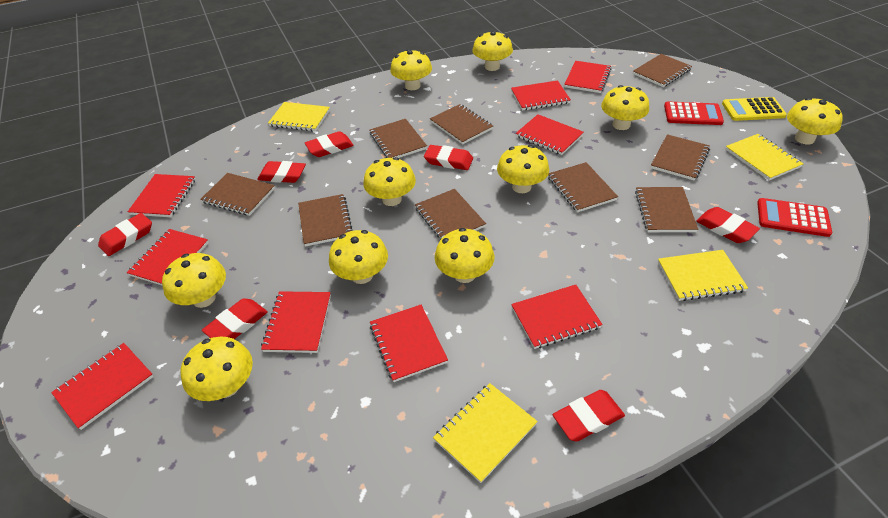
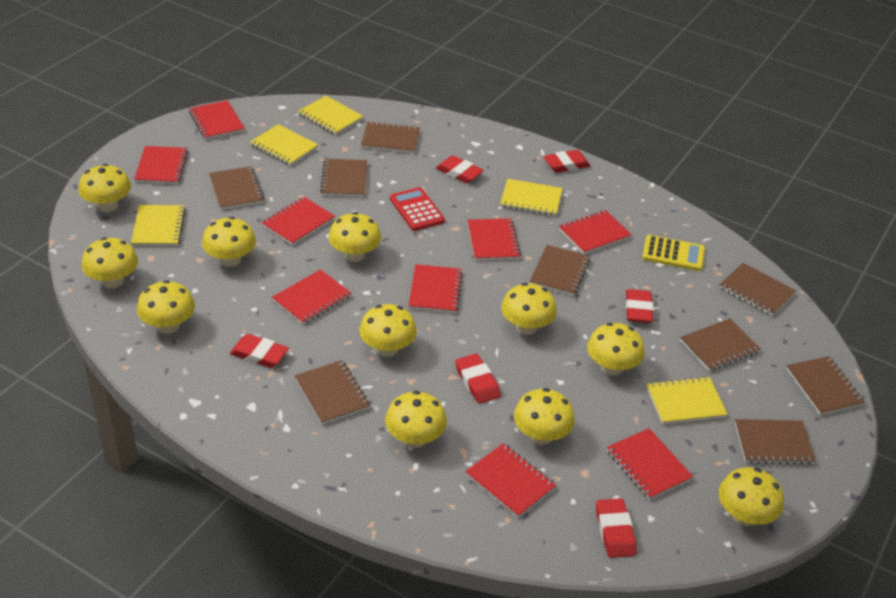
red calculator: [664,101,724,125] [757,198,832,237] = 2 -> [390,187,445,231] = 1
red eraser: [98,213,152,256] [202,298,268,339] [257,161,306,183] [305,131,354,157] [424,145,473,170] [553,390,625,442] [696,207,760,243] = 7 -> [230,334,289,368] [436,155,484,183] [455,353,501,404] [543,150,590,173] [596,498,637,558] [626,289,653,323] = 6
yellow mushroom: [162,253,226,308] [181,337,253,401] [329,230,388,284] [363,157,416,206] [390,49,432,90] [435,228,494,283] [472,31,513,71] [497,145,549,193] [601,85,649,130] [787,98,843,144] = 10 -> [78,164,131,212] [82,237,138,288] [137,280,195,334] [202,217,256,267] [329,212,381,262] [359,304,417,357] [385,391,447,448] [501,283,557,335] [514,388,575,445] [587,323,645,375] [719,467,784,526] = 11
yellow notebook: [268,102,330,131] [433,383,538,483] [658,250,748,301] [725,134,803,180] = 4 -> [131,205,186,246] [250,124,318,166] [298,96,364,135] [500,179,563,216] [646,376,728,424] = 5

